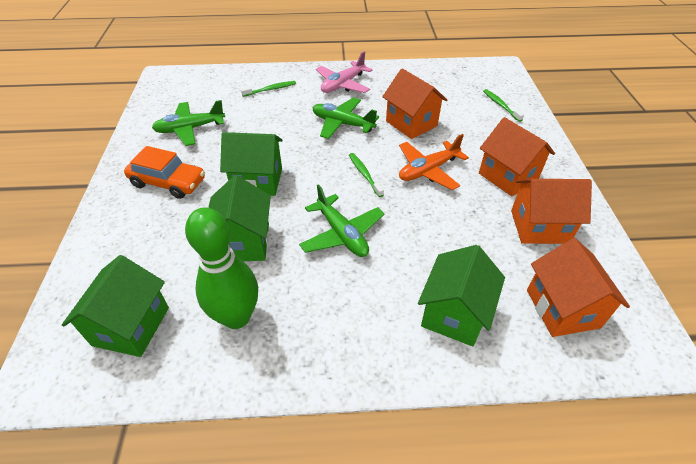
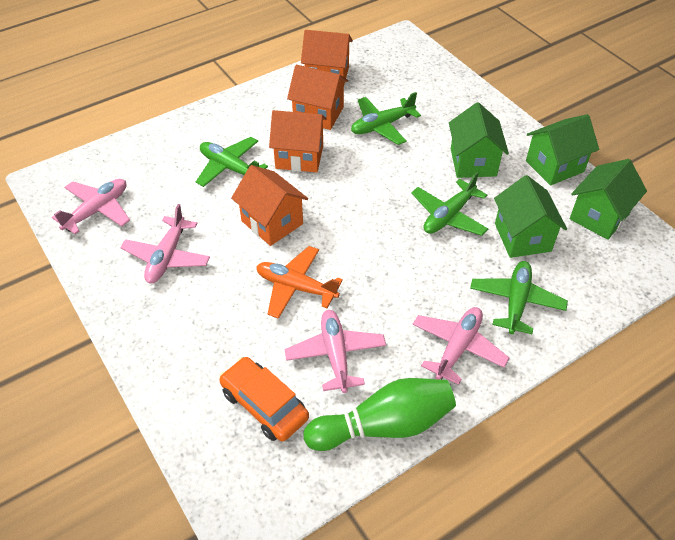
green plane: [152,100,225,146] [299,184,384,257] [313,98,379,139] = 3 -> [196,137,268,187] [351,92,421,145] [411,172,488,236] [470,261,568,334] = 4
green toothbrush: [241,81,296,97] [349,153,384,197] [483,89,524,122] = 3 -> none = 0
pink plane: [316,51,373,93] = 1 -> [52,179,130,234] [120,204,210,283] [285,310,386,393] [412,307,509,385] = 4

